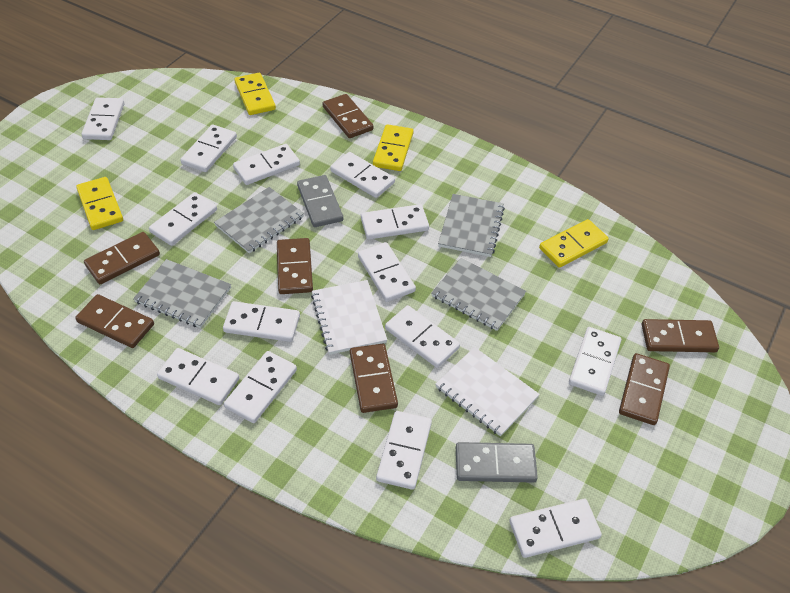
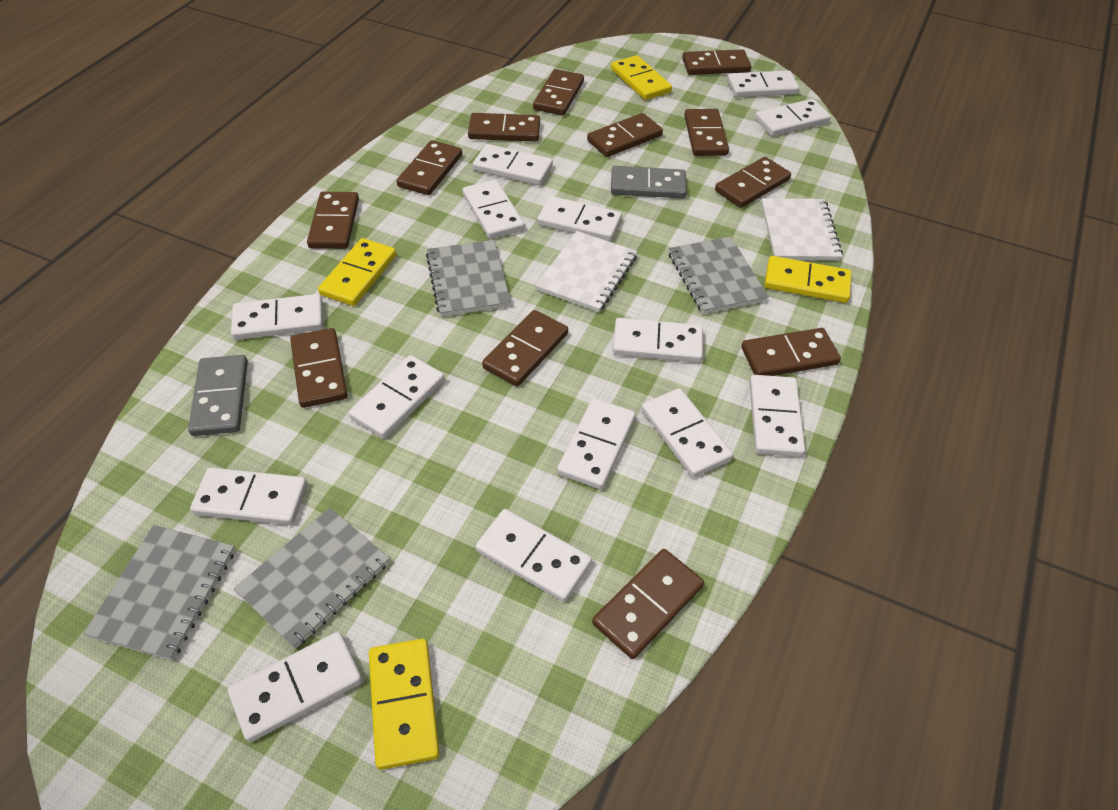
brown domino: [75,294,154,348] [84,232,160,284] [277,238,313,294] [322,94,374,138] [350,344,398,413] [619,353,670,425] [642,319,719,352] = 7 -> [290,328,347,408] [307,192,359,249] [397,140,462,195] [468,113,540,142] [482,310,568,386] [533,69,584,116] [587,113,663,157] [592,549,704,659] [682,49,751,75] [684,109,729,156] [715,157,791,208] [741,328,841,376] = 12

